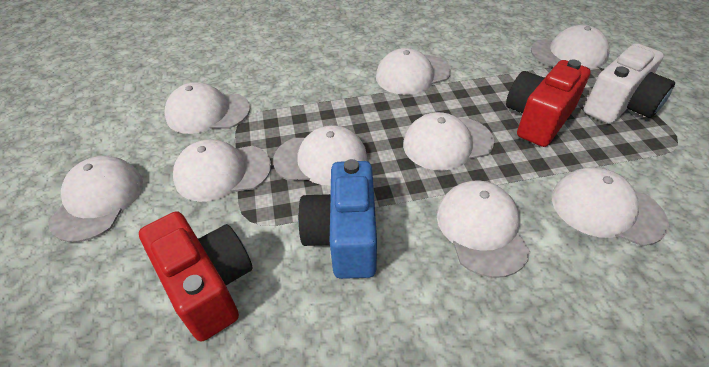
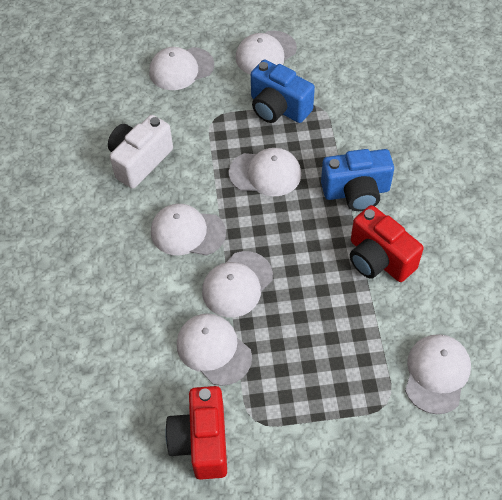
blue camera: [298,159,377,279] = 1 -> [251,60,315,123] [321,149,394,211] = 2
white cap: [49,156,143,242] [164,82,250,134] [173,139,271,202] [273,125,367,186] [376,48,451,95] [403,112,494,171] [437,180,530,278] [531,25,609,69] [552,167,669,246] = 9 -> [149,47,214,90] [151,204,226,256] [177,313,252,386] [202,251,273,317] [229,148,301,196] [236,31,297,75] [405,334,471,414] = 7

